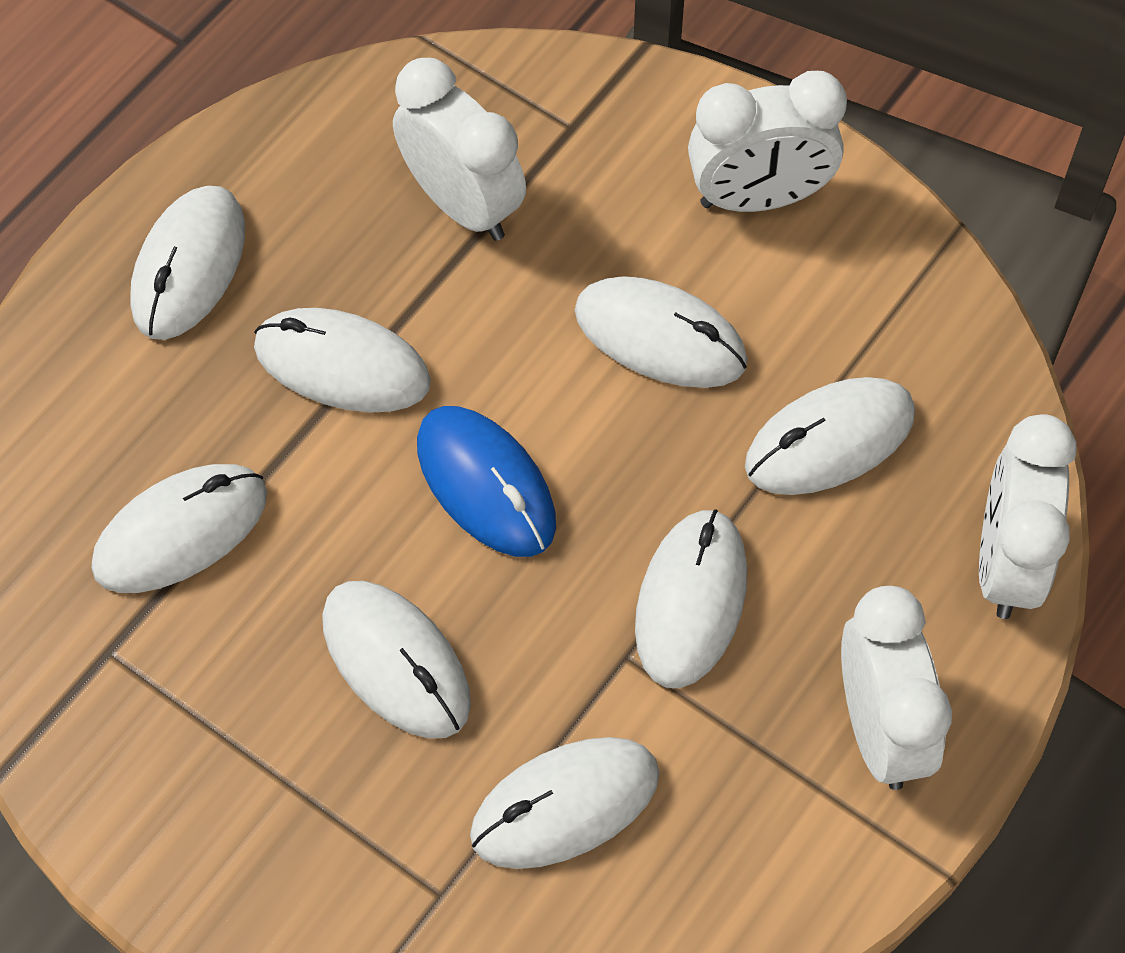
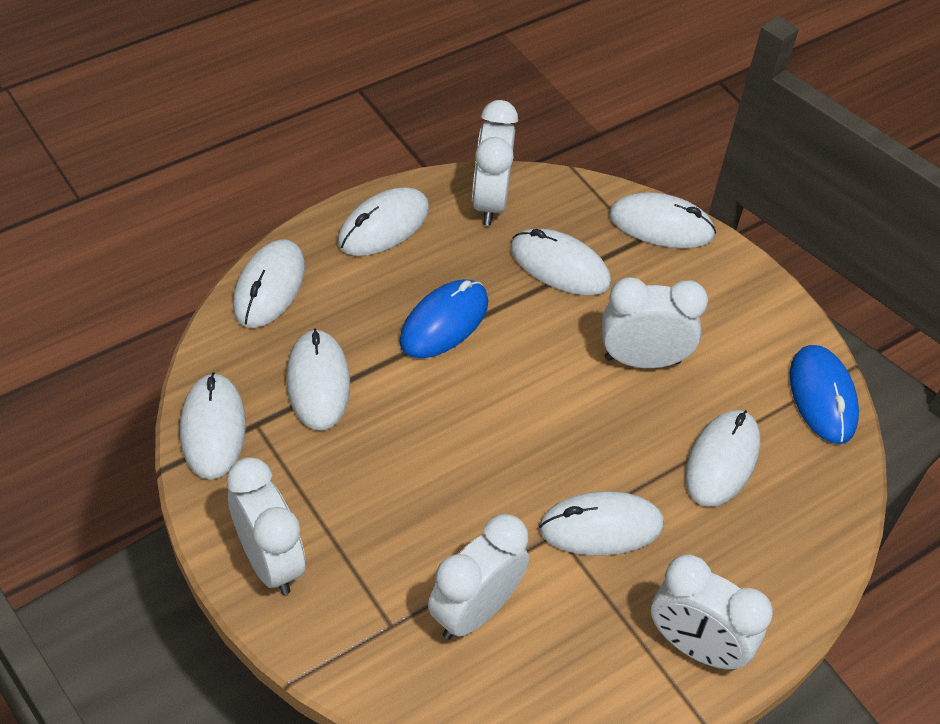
blue mouse: [417,406,556,557] = 1 -> [399,279,488,358] [790,345,859,444] = 2
white clock: [393,58,526,241] [688,71,847,212] [841,586,952,790] [979,414,1076,619] = 4 -> [227,457,305,595] [428,514,529,639] [472,100,518,226] [602,277,708,368] [651,555,773,670] = 5

